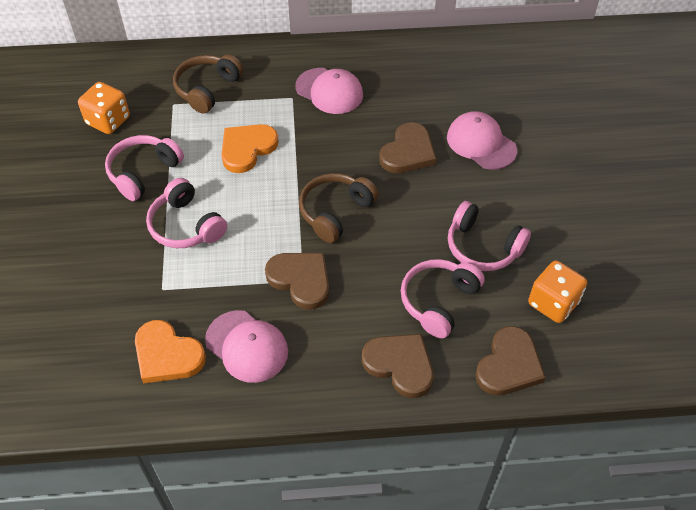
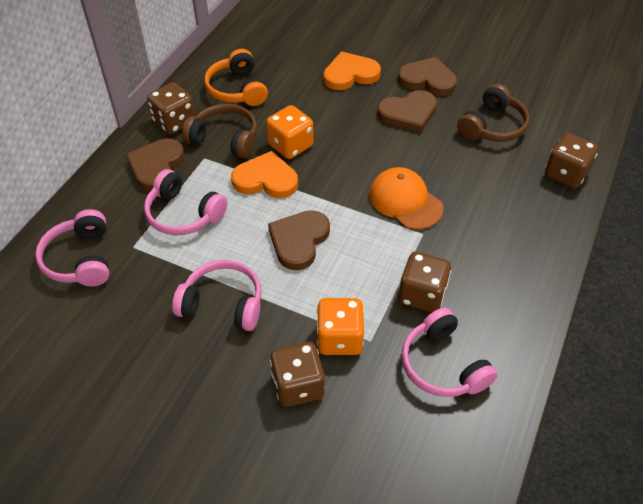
brown dice: none = 0 -> [147,82,195,135] [270,342,325,407] [399,252,451,313] [545,133,598,188] = 4
orange cap: none = 0 -> [369,167,443,230] = 1
orange headphones: none = 0 -> [204,49,268,106] = 1
pink cap: [205,310,288,383] [295,68,363,114] [447,111,517,170] = 3 -> none = 0

